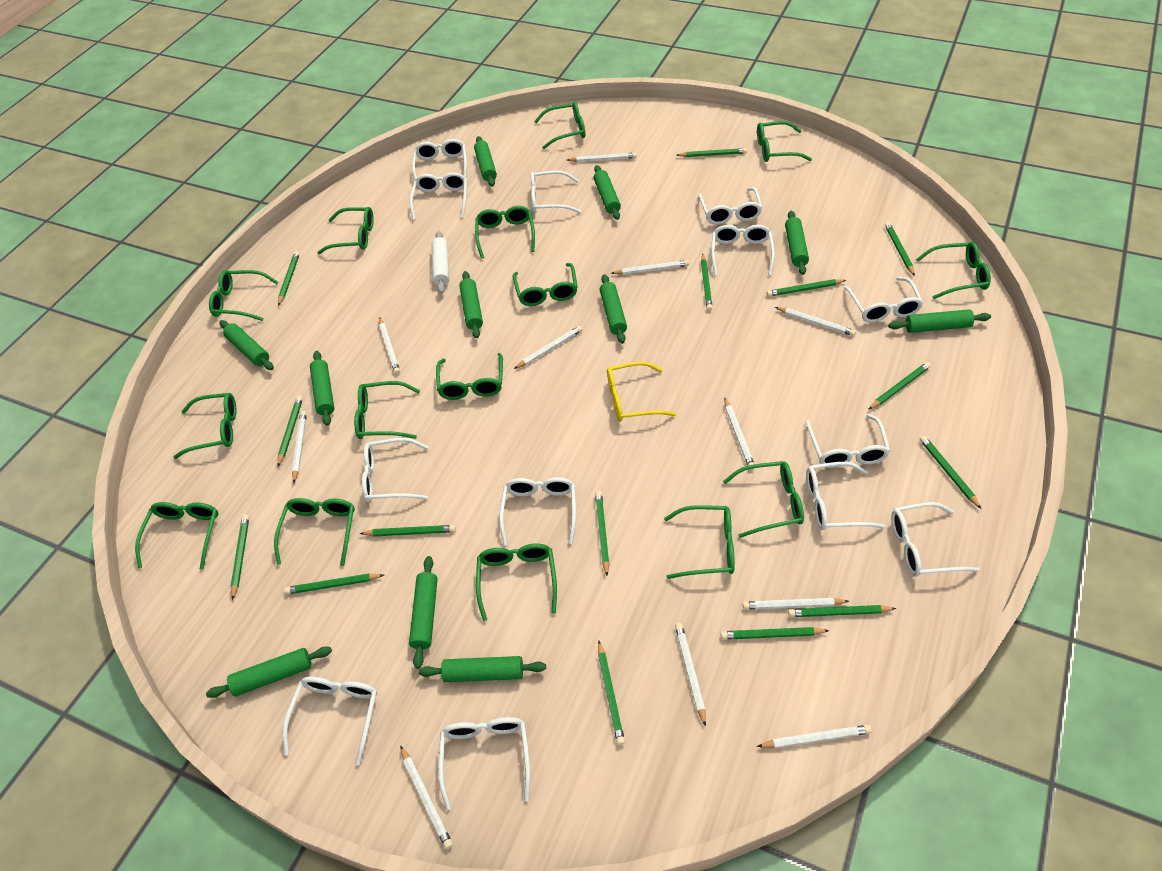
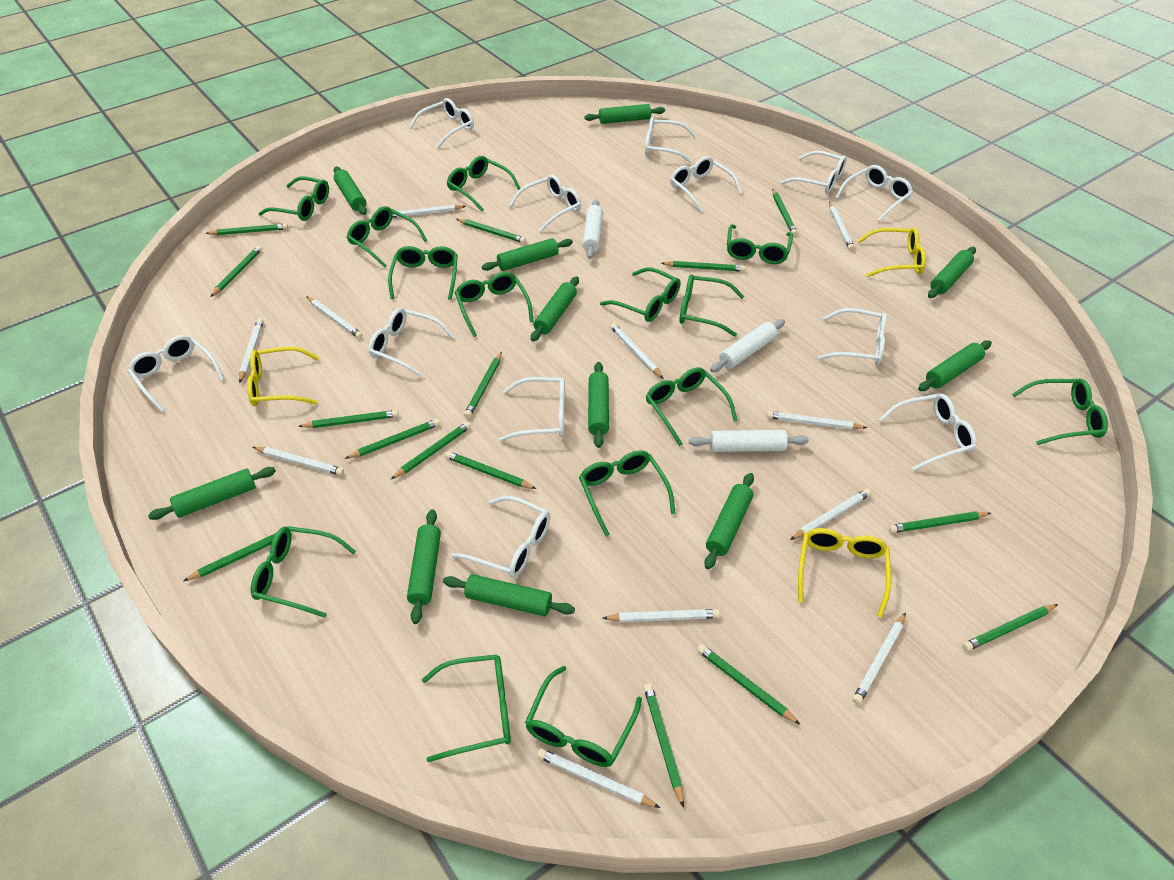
green glasses: [135,502,219,569] [173,393,237,459] [209,270,278,321] [274,498,355,566] [317,207,374,254] [354,381,420,439] [436,353,503,400] [475,206,535,259] [476,543,557,621] [513,263,578,306] [534,102,585,149] [664,505,735,579] [723,461,804,538] [757,121,812,162] [916,242,991,299] = 15 -> [251,526,356,618] [258,176,329,221] [347,206,427,268] [388,246,458,300] [422,654,511,762] [447,156,521,211] [455,272,534,337] [525,666,642,767] [579,450,676,537] [600,267,681,322] [646,367,738,446] [679,274,744,337] [727,224,793,264] [1012,379,1108,445] = 14
white glasses: [283,677,377,765] [362,438,429,502] [410,173,467,220] [412,139,467,180] [438,717,530,810] [499,477,576,545] [531,171,581,213] [698,187,762,225] [711,225,775,276] [806,414,890,468] [806,462,886,530] [844,277,923,323] [891,502,980,577] = 13 -> [127,335,224,412] [368,308,455,378] [409,98,474,148] [451,496,550,578] [498,377,565,442] [509,175,581,232] [645,117,696,163] [670,156,742,212] [780,151,847,193] [817,308,887,365] [835,165,913,222] [878,393,977,471] = 12
white rolling pin: [432,231,449,294] = 1 -> [583,200,603,259] [689,430,809,452] [710,319,785,372] = 3
yellow glasses: [607,361,676,422] = 1 -> [247,347,319,406] [798,528,891,618] [857,228,926,277] = 3

